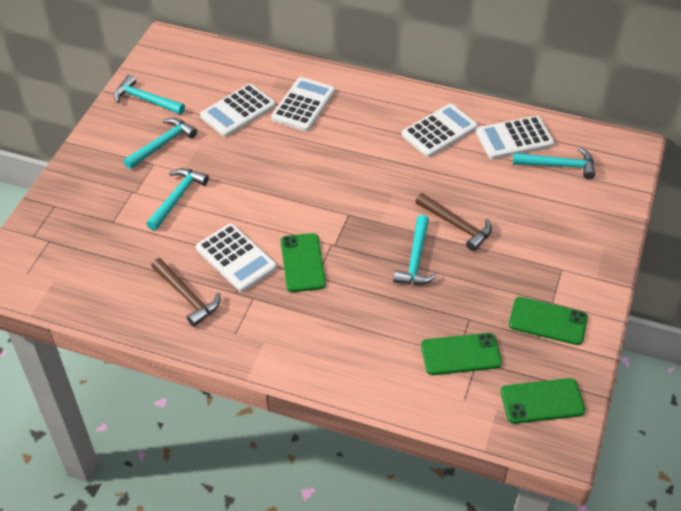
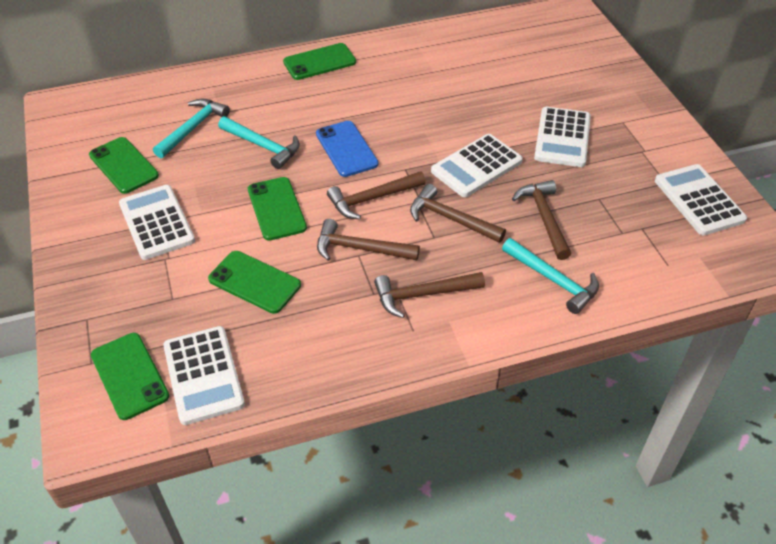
blue phone: none = 0 -> [316,121,379,177] = 1
brown hammer: [151,258,221,327] [415,193,492,251] = 2 -> [317,219,420,261] [327,171,426,219] [374,272,485,318] [410,184,506,243] [512,180,571,260] = 5
green phone: [281,233,326,292] [421,333,502,375] [500,378,586,424] [509,297,588,345] = 4 -> [89,137,159,194] [91,333,169,420] [208,251,301,314] [248,177,307,241] [283,43,356,80] = 5
turquoise hammer: [114,75,185,115] [123,118,197,169] [146,168,209,230] [393,215,437,285] [513,148,595,179] = 5 -> [153,99,230,158] [218,117,300,169] [502,238,599,314] = 3

